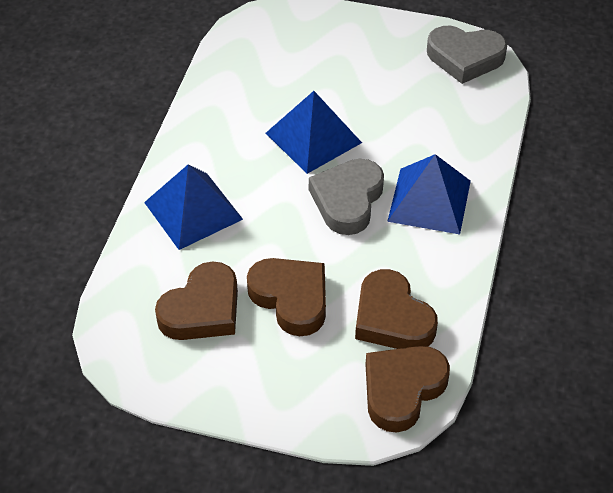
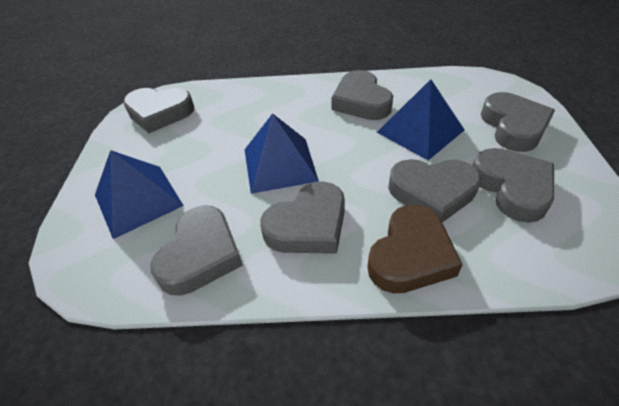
brown heart: [155,261,238,340] [247,258,326,336] [355,269,438,349] [365,346,450,432] = 4 -> [367,205,463,293] = 1
grey heart: [309,159,384,235] [427,26,507,84] = 2 -> [123,88,194,133] [150,205,243,296] [260,181,345,254] [332,70,393,120] [388,159,481,223] [472,148,555,223] [481,92,555,152] = 7

